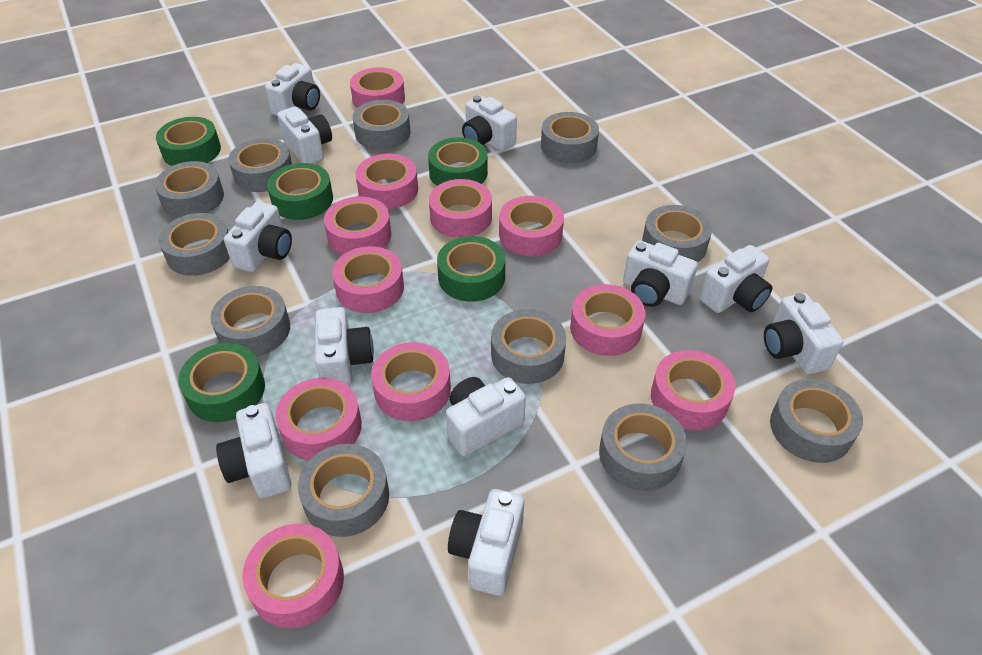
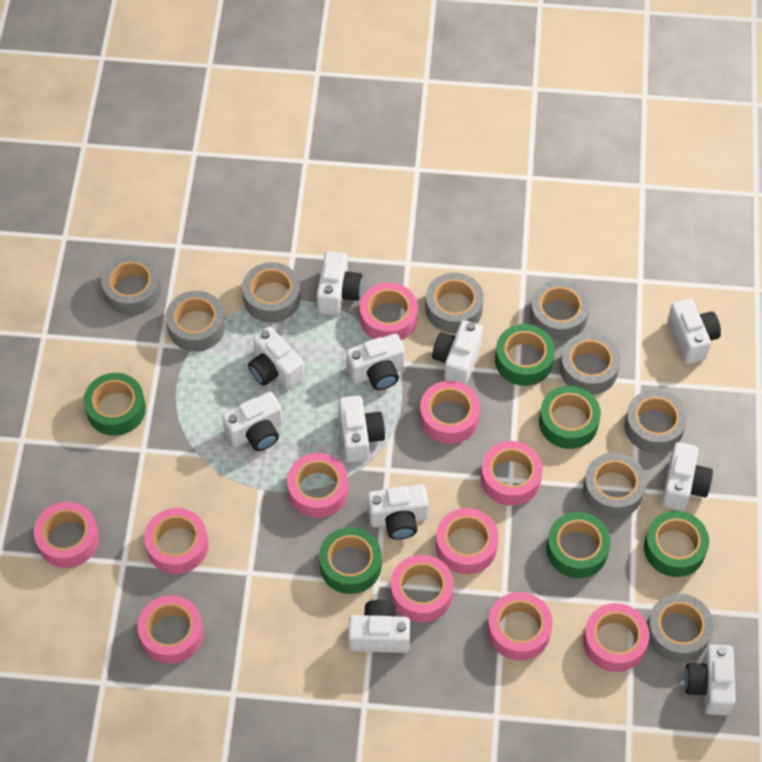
green tape: [156,117,221,166] [178,343,265,422] [267,163,333,220] [428,137,488,186] [437,236,505,302] = 5 -> [84,373,146,436] [319,527,382,594] [495,324,555,386] [539,386,601,449] [546,512,611,578] [644,511,709,577] = 6
grey tape: [154,161,224,217] [159,213,230,276] [210,286,290,357] [228,138,292,192] [298,444,389,537] [353,100,410,150] [491,309,566,384] [541,112,599,163] [599,403,687,491] [642,205,712,262] [770,379,863,463] = 11 -> [101,255,161,315] [166,291,226,352] [242,262,301,322] [425,273,484,333] [530,280,590,341] [560,333,621,395] [583,453,647,518] [625,390,687,453] [647,594,713,662] = 9

